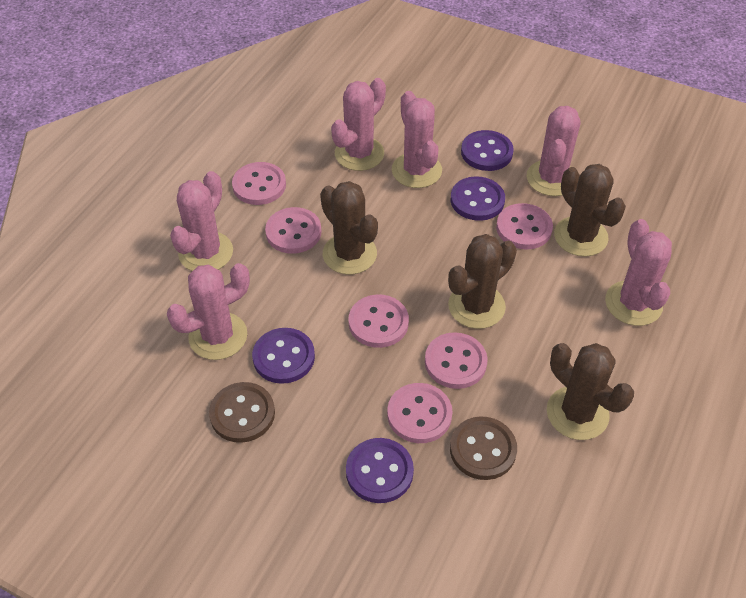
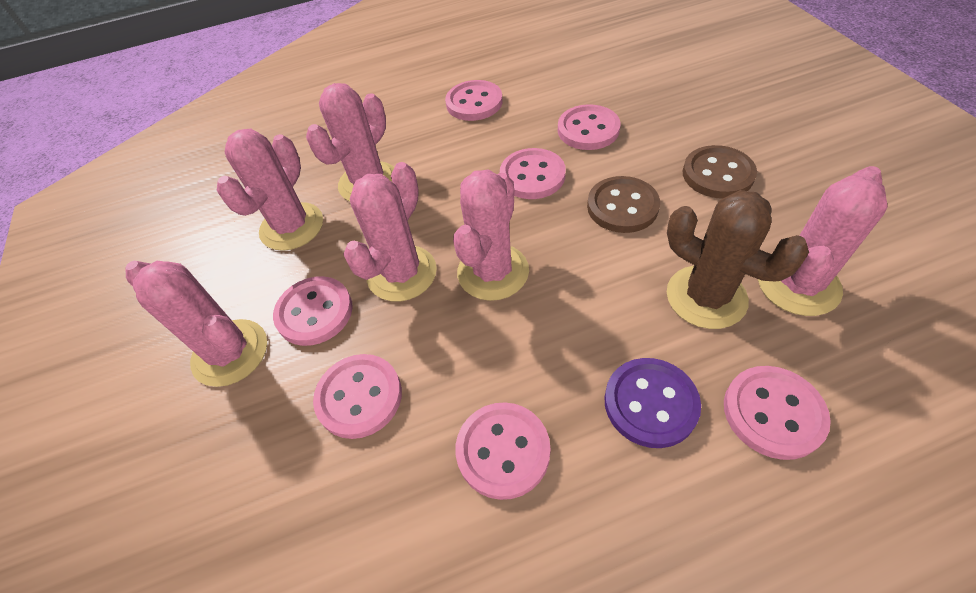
brown cactus: [320,181,378,274] [448,234,517,329] [547,343,634,440] [554,164,626,257] = 4 -> [667,190,809,329] = 1
pink button: [232,162,286,205] [265,207,321,254] [348,295,409,348] [387,383,453,443] [425,332,488,389] [496,203,553,249] = 6 -> [273,276,353,346] [313,354,402,439] [445,80,502,121] [455,402,550,500] [500,148,566,199] [558,104,621,150] [724,366,831,460] = 7
purple button: [252,328,315,384] [346,438,414,503] [451,176,505,221] [461,130,514,171] = 4 -> [604,358,701,448] = 1

